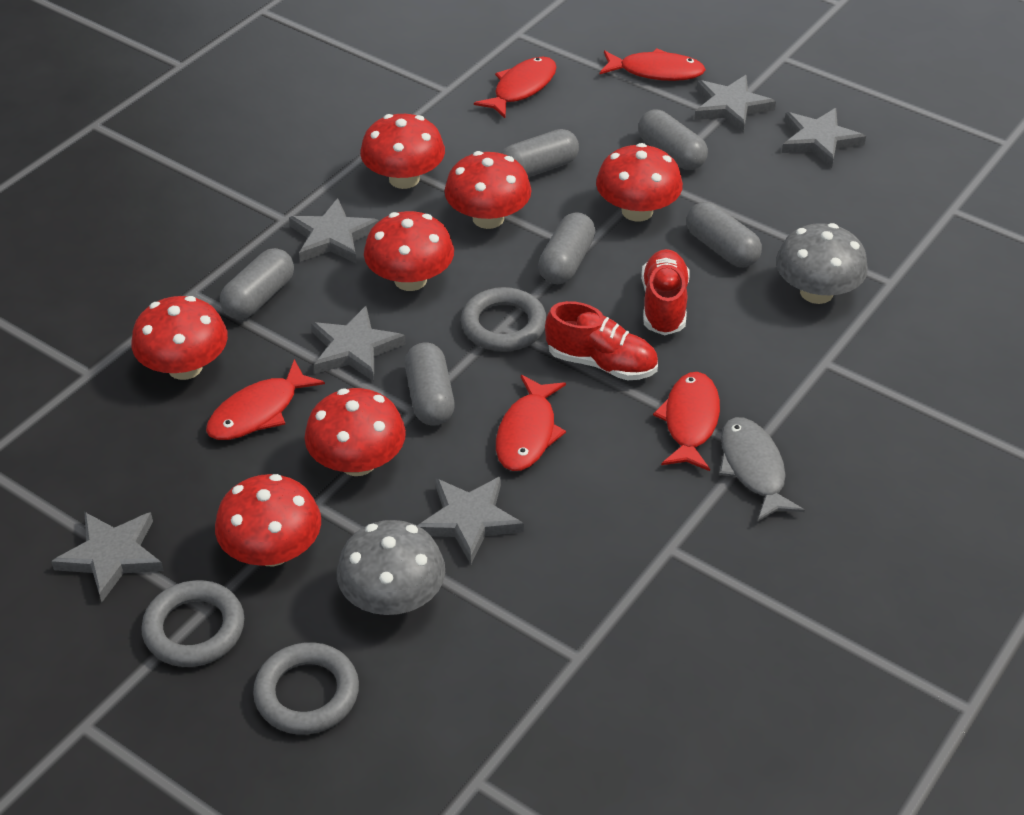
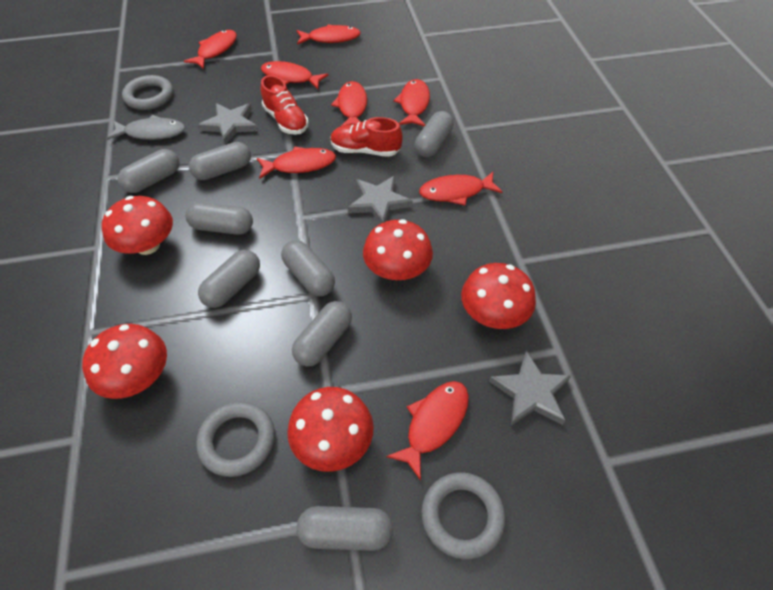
grey capsule: [220,248,294,319] [405,343,455,426] [501,129,579,177] [538,212,596,284] [638,110,708,170] [686,202,762,267] = 6 -> [118,149,180,193] [185,202,253,235] [189,142,251,180] [198,250,260,308] [281,240,335,296] [292,301,352,367] [297,506,393,551] [415,111,454,157] = 8
grey mushroom: [337,520,445,615] [776,223,868,304] = 2 -> none = 0
grey star: [51,512,164,602] [289,198,379,264] [311,306,406,381] [417,476,524,564] [694,75,776,133] [782,108,866,168] = 6 -> [198,103,258,145] [348,176,413,224] [489,351,571,425] = 3
red fish: [206,359,325,440] [474,57,556,118] [496,375,566,471] [600,48,706,81] [653,372,720,471] = 5 -> [184,30,237,69] [257,146,336,179] [261,61,328,89] [297,24,361,45] [331,81,367,127] [386,381,469,481] [393,79,430,127] [419,172,502,205] = 8
red mushroom: [131,296,228,380] [215,474,321,566] [304,388,406,476] [360,114,445,189] [364,211,454,291] [444,151,532,229] [596,143,683,221] = 7 -> [82,324,167,399] [102,196,173,255] [287,387,374,472] [363,219,433,280] [461,263,536,329] = 5

